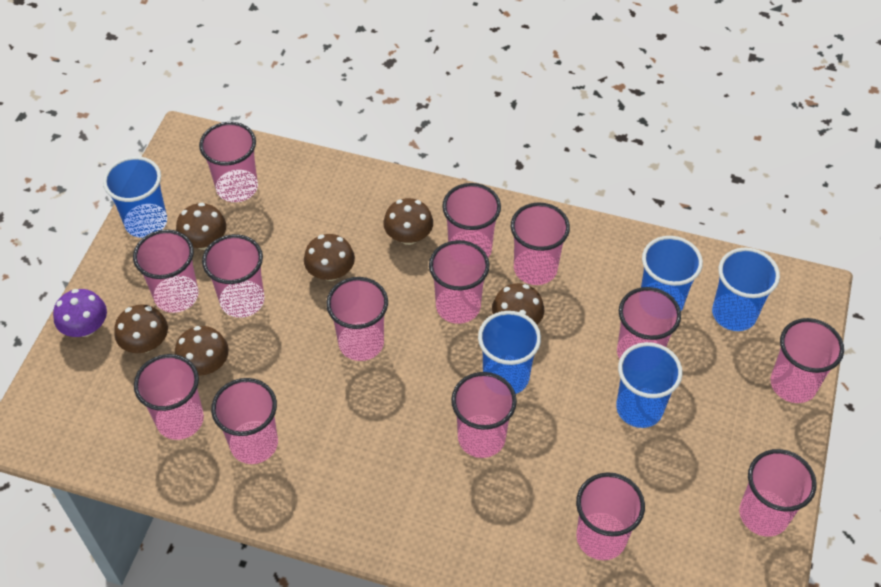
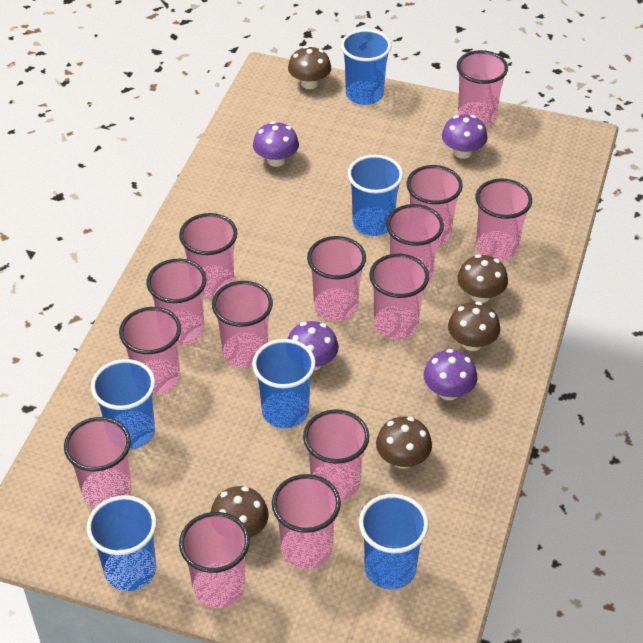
blue cup: [103,156,167,238] [478,311,541,394] [616,342,683,428] [641,236,703,311] [712,248,780,331] = 5 -> [86,495,157,591] [91,359,155,450] [252,339,316,428] [341,29,391,105] [347,155,403,236] [359,494,429,590] = 6
brown mushroom: [115,304,168,353] [175,326,229,376] [176,203,226,250] [304,234,355,281] [383,198,433,245] [492,283,544,325] = 6 -> [211,486,269,538] [288,46,331,89] [376,416,432,469] [448,301,500,351] [457,254,508,303] = 5
purple mushroom: [53,289,107,337] = 1 -> [253,121,299,167] [288,321,339,371] [424,349,477,400] [442,115,488,159] = 4

